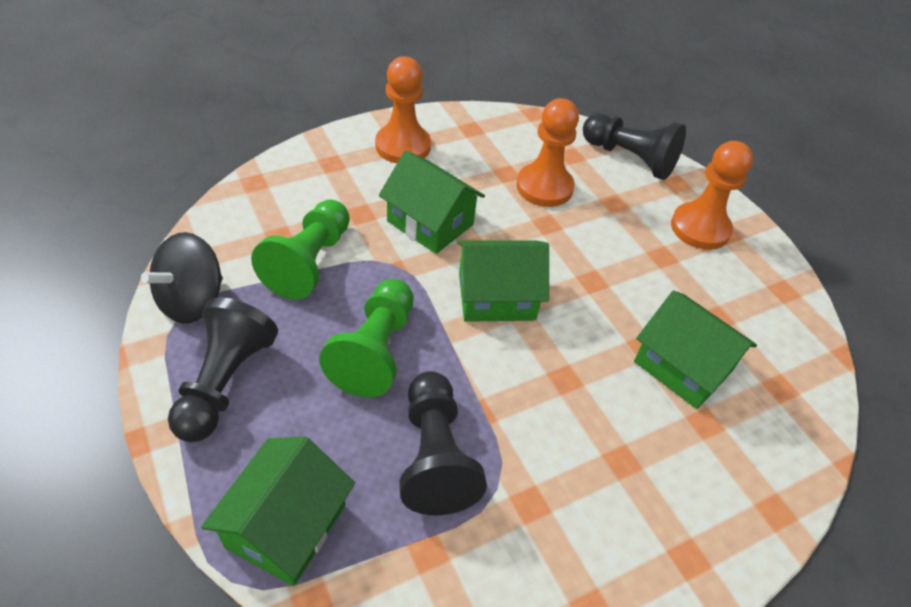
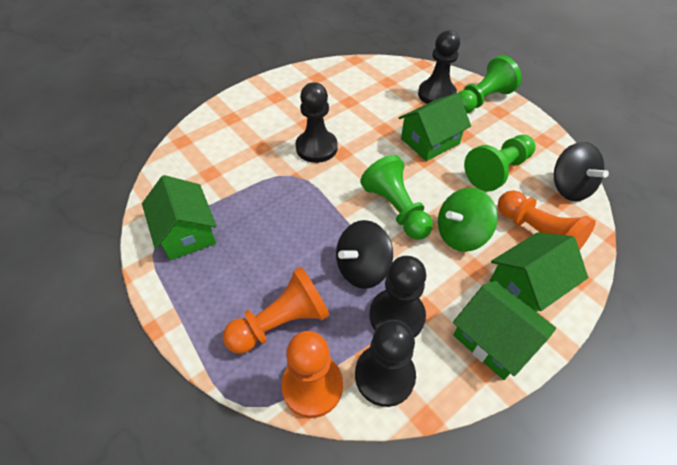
black pawn: [168,297,278,442] [399,371,487,515] [583,113,686,180] = 3 -> [296,82,338,163] [355,320,416,407] [369,256,426,338] [418,30,460,104] = 4
black spinning top: [141,232,223,323] = 1 -> [336,220,393,289] [554,142,609,201] = 2
green pawn: [251,200,350,300] [319,279,414,398] = 2 -> [360,155,433,240] [458,55,522,113] [464,135,536,191] = 3
green spinning top: none = 0 -> [438,188,498,252] = 1

